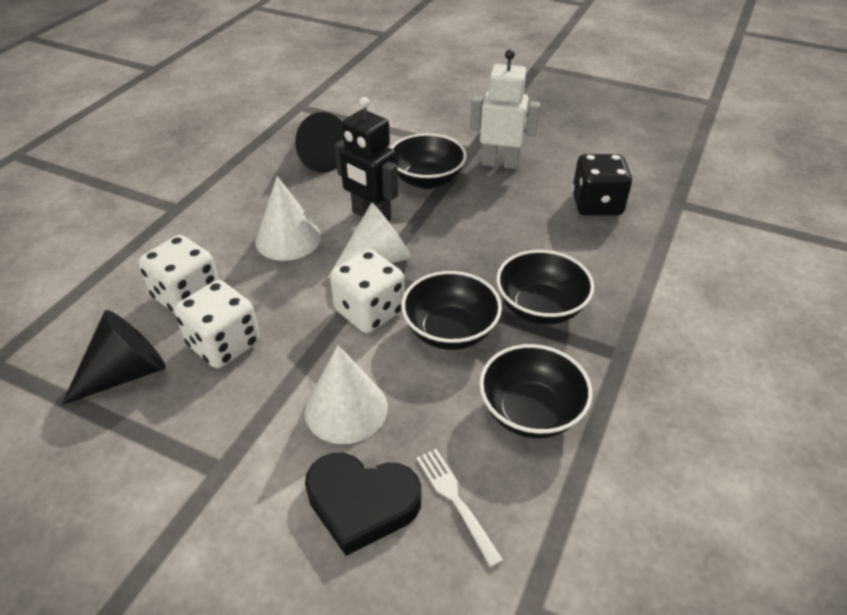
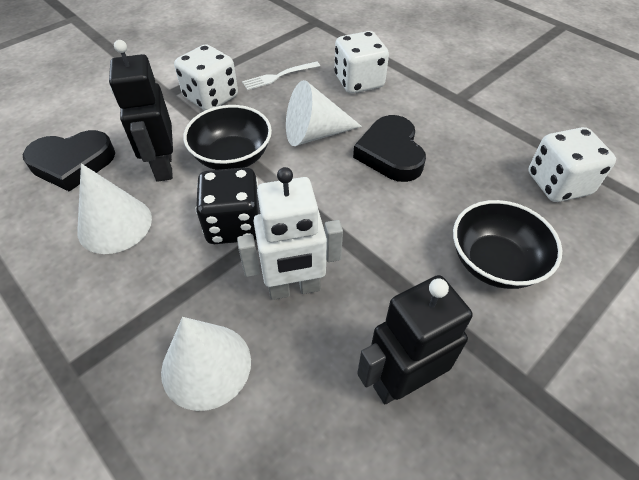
black bowl: [390,133,467,189] [401,271,502,350] [479,344,592,438] [496,250,594,325] = 4 -> [183,105,272,170] [453,200,562,289] = 2
black cone: [62,310,165,405] [295,112,344,173] = 2 -> none = 0
black heart: [305,453,421,556] = 1 -> [23,130,115,192] [353,115,426,182] = 2
black robot: [335,97,398,222] = 1 -> [109,40,173,182] [357,275,473,404] = 2

